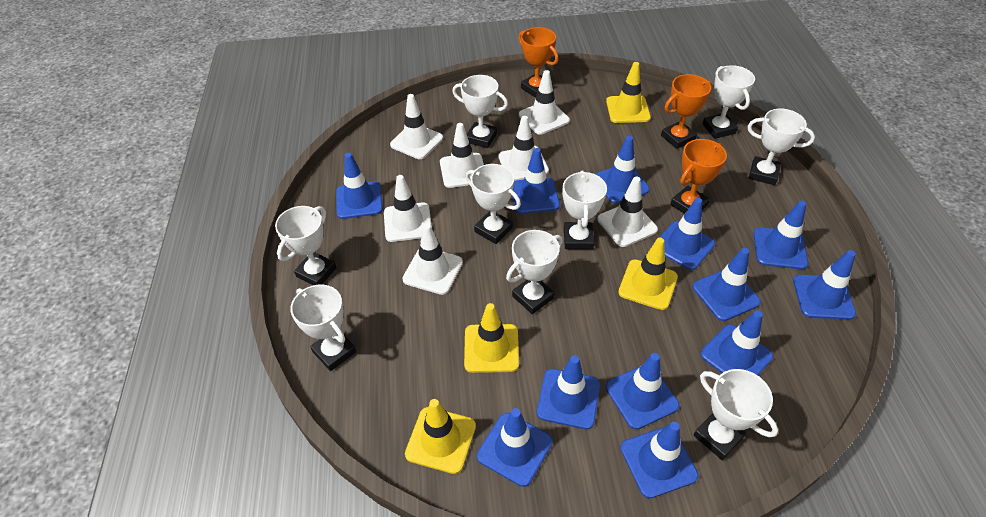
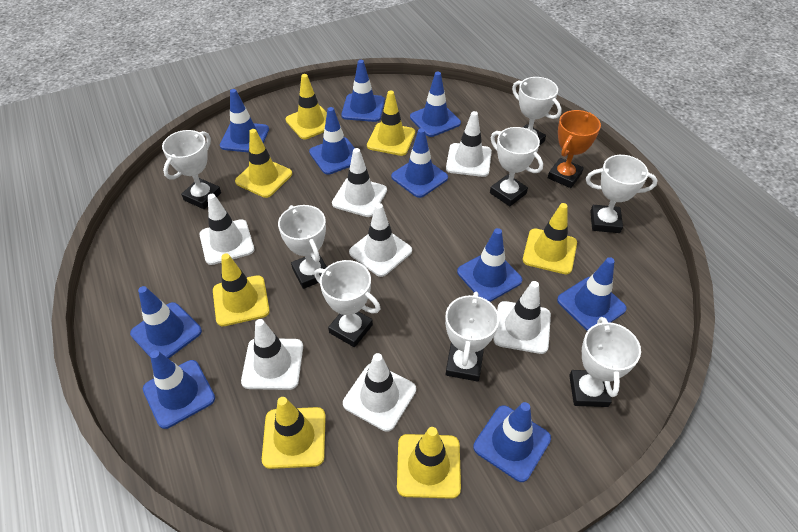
blue traffic cone: [336,153,383,219] [477,408,553,487] [512,148,560,214] [537,355,600,429] [595,136,650,204] [605,353,679,430] [620,422,698,499] [654,198,715,270] [693,248,761,321] [701,310,773,375] [753,201,808,269] [793,250,856,320] = 12 -> [130,286,202,359] [143,350,215,429] [220,89,269,152] [309,107,354,175] [341,60,385,122] [391,128,448,198] [410,72,461,137] [457,228,522,302] [473,402,551,482] [557,257,627,331] = 10
orange trophy: [519,27,559,98] [661,74,712,149] [670,139,727,214] = 3 -> [548,110,601,188] = 1
white trophy: [275,206,337,285] [290,285,356,371] [452,75,508,148] [466,164,521,244] [506,230,563,314] [562,171,607,249] [694,369,778,460] [703,65,755,139] [747,109,815,185] = 9 -> [162,130,221,209] [278,205,327,289] [314,260,381,347] [445,292,499,382] [490,127,543,206] [512,77,562,145] [569,317,641,407] [586,155,658,233] = 8
yellow traffic cone: [405,399,476,474] [464,303,519,373] [606,62,651,123] [618,238,678,310] = 4 -> [213,253,270,326] [235,129,292,198] [262,397,326,469] [286,74,327,139] [367,90,415,156] [397,427,461,499] [523,203,577,274] = 7

